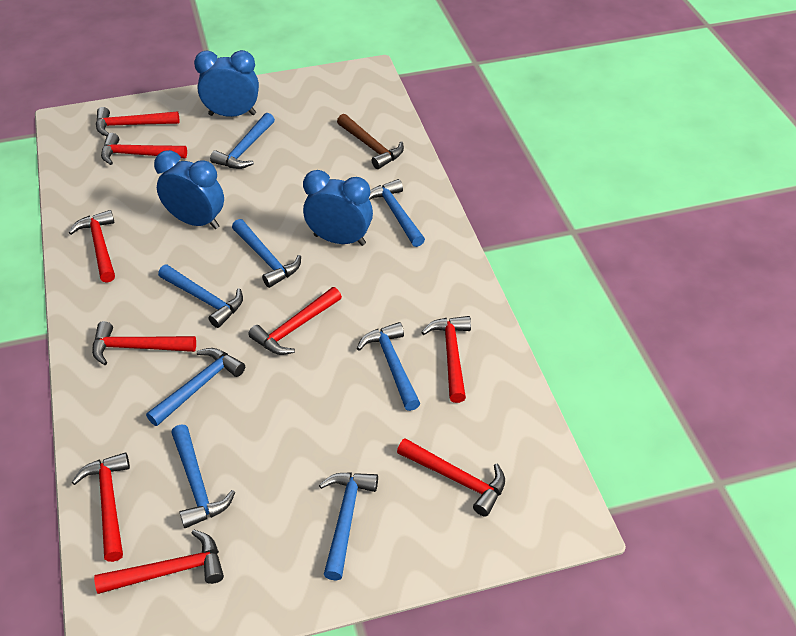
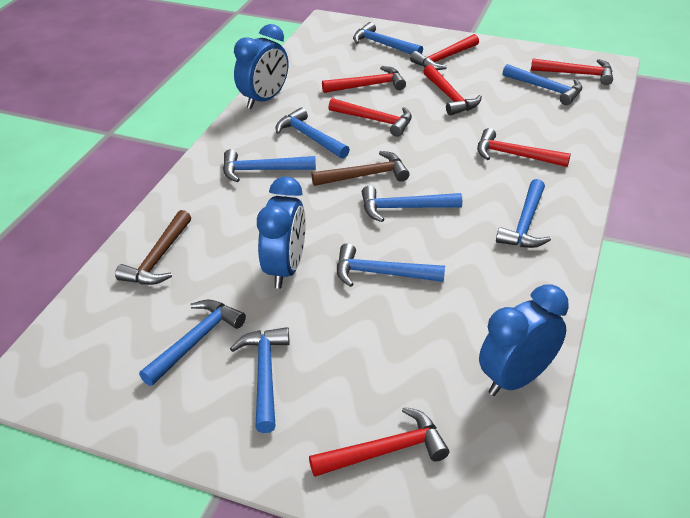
blue hammer: [146,348,245,426] [158,265,243,328] [171,424,235,528] [210,113,275,169] [232,219,301,288] [319,472,378,581] [357,322,420,411] [369,179,425,247] = 8 -> [139,300,246,386] [223,149,316,182] [230,327,290,433] [276,107,350,159] [337,243,445,287] [353,22,423,54] [362,186,462,222] [496,179,551,248] [503,64,582,105] = 9
brown hammer: [337,114,404,169] = 1 -> [115,210,191,285] [311,151,409,186] = 2
red hammer: [69,210,115,283] [72,452,130,562] [92,321,196,365] [94,530,224,594] [96,107,179,136] [101,133,187,165] [248,287,342,355] [397,438,505,517] [421,316,471,403] = 9 -> [309,407,449,477] [322,66,406,93] [329,98,412,137] [410,34,479,70] [423,65,482,116] [477,128,571,167] [531,58,613,85] = 7

